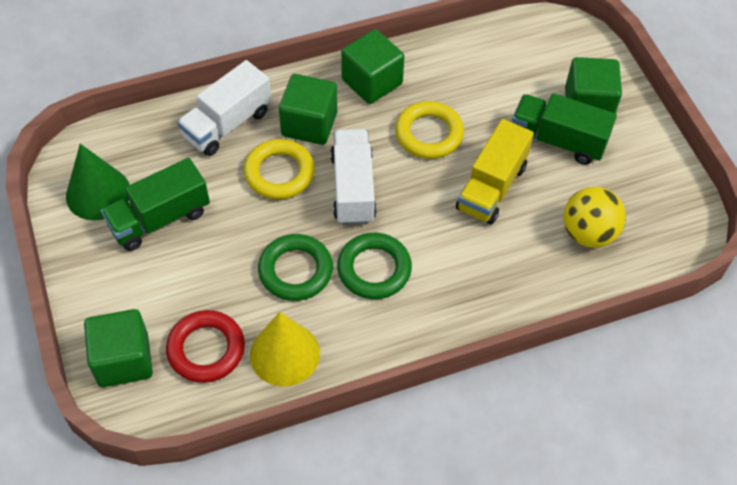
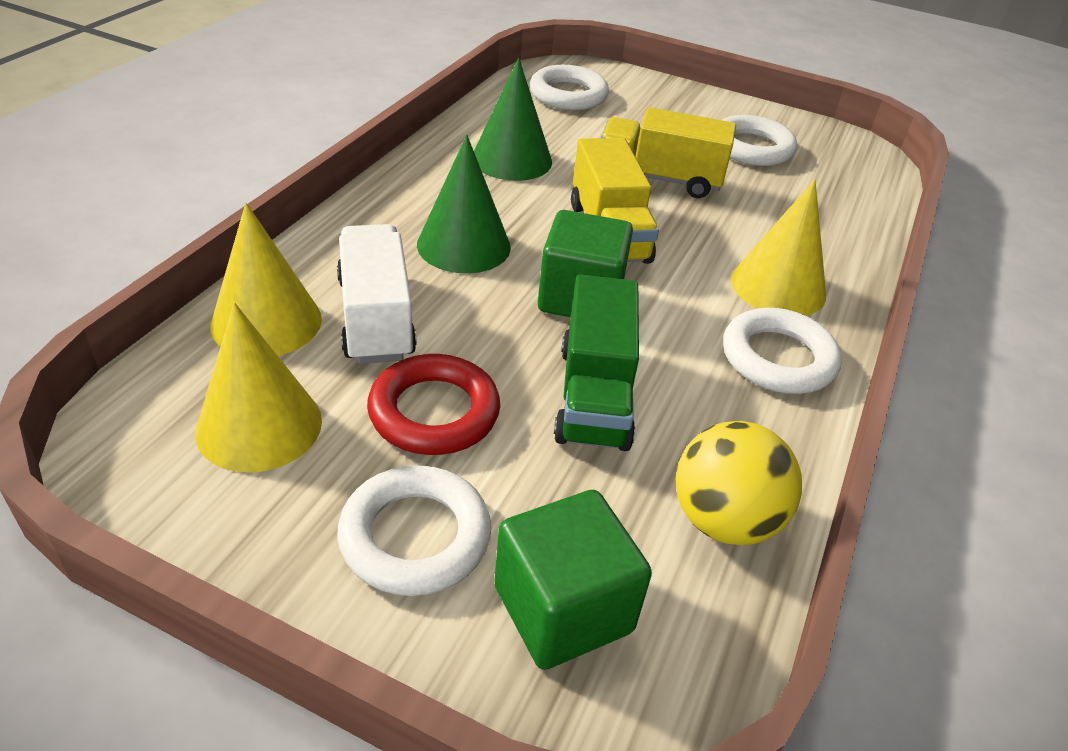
green cone: [66,144,130,221] = 1 -> [417,135,511,274] [474,58,552,181] = 2
green cube: [84,309,153,387] [279,74,337,145] [341,29,404,104] [565,57,622,113] = 4 -> [494,490,652,670] [538,210,633,317] = 2
green ring: [258,234,333,301] [337,233,412,299] = 2 -> none = 0
green truck: [101,158,210,251] [512,93,617,165] = 2 -> [554,274,639,451] = 1
white ring: none = 0 -> [337,465,491,596] [530,65,609,110] [723,115,797,166] [723,308,842,394] = 4
white truck: [177,60,271,156] [330,129,377,225] = 2 -> [337,224,417,364] = 1
yellow cone: [250,312,320,387] = 1 -> [195,302,322,472] [210,203,322,356] [731,179,826,316] = 3
yellow ring: [244,139,315,199] [395,101,464,159] = 2 -> none = 0
yellow truck: [456,119,534,225] = 1 -> [571,138,659,264] [601,107,736,198] = 2

